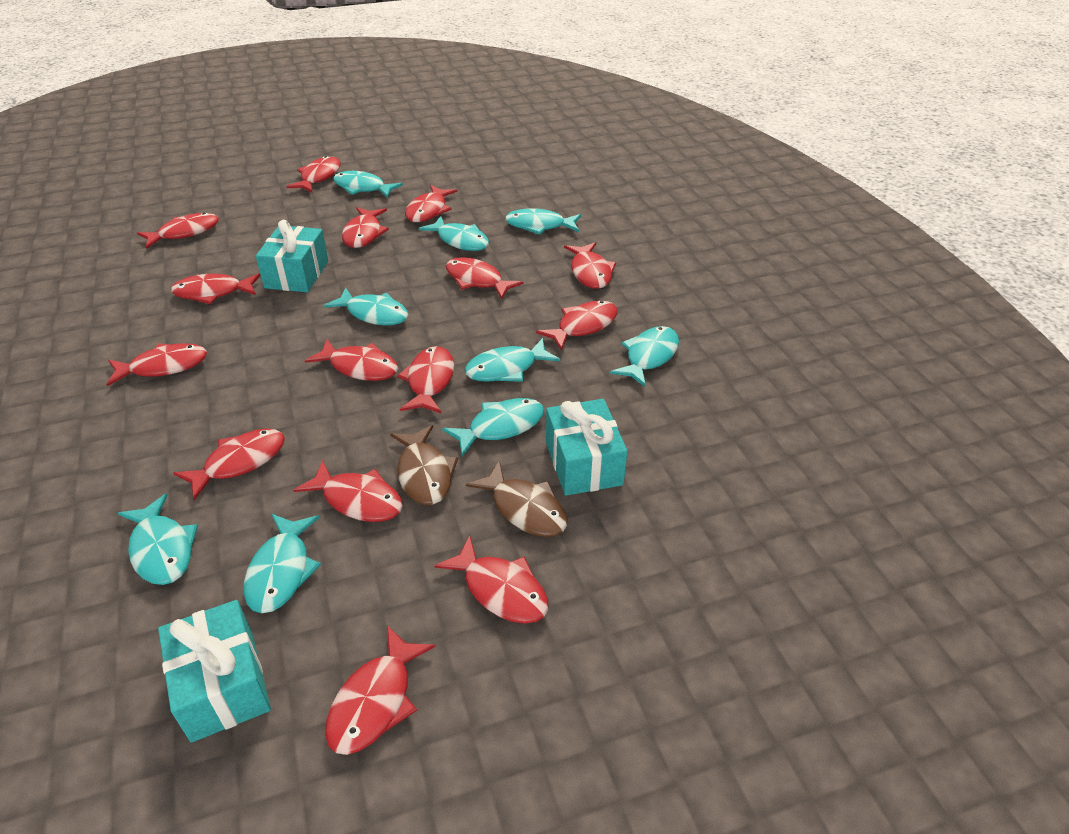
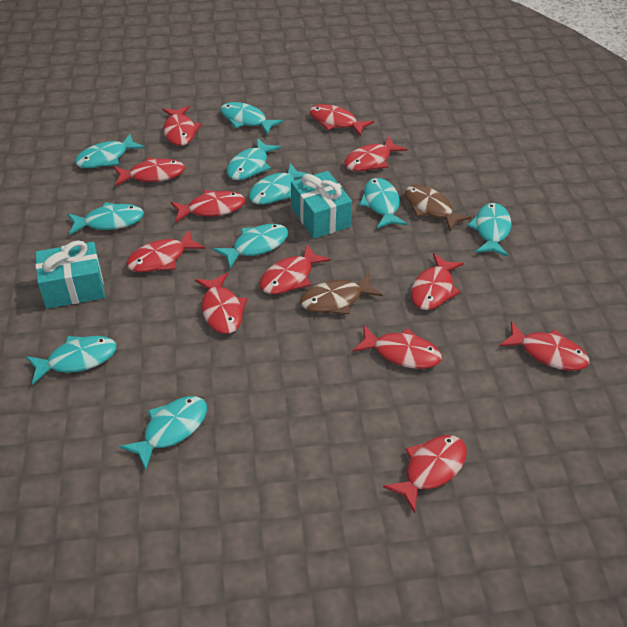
red fish: [106,343,207,386] [137,212,219,249] [171,273,260,304] [173,429,285,500] [286,156,341,193] [293,460,403,522] [305,339,398,381] [325,625,435,755] [342,207,389,248] [397,346,455,414] [405,185,458,222] [434,536,548,624] [446,257,524,299] [536,301,618,351] [564,242,616,289] = 15 -> [114,157,185,186] [126,229,205,272] [162,106,201,146] [170,190,245,222] [195,273,248,334] [260,245,330,294] [309,104,374,136] [344,136,407,171] [353,325,442,369] [383,435,467,513] [411,253,464,310] [499,321,589,371] = 12
turquoise fish: [118,494,198,585] [244,514,321,613] [324,287,408,326] [333,171,403,198] [419,216,489,251] [442,398,544,456] [464,338,560,382] [505,208,581,235] [610,326,679,387] = 9 -> [26,336,117,385] [68,202,144,235] [75,134,145,168] [119,396,207,470] [213,224,288,268] [221,102,283,135] [227,138,281,180] [249,163,308,205] [359,178,407,229] [467,203,511,257] = 10
turquoise gift: [158,600,271,743] [256,220,328,292] [546,399,627,496] = 3 -> [35,240,105,309] [291,171,352,239] = 2

